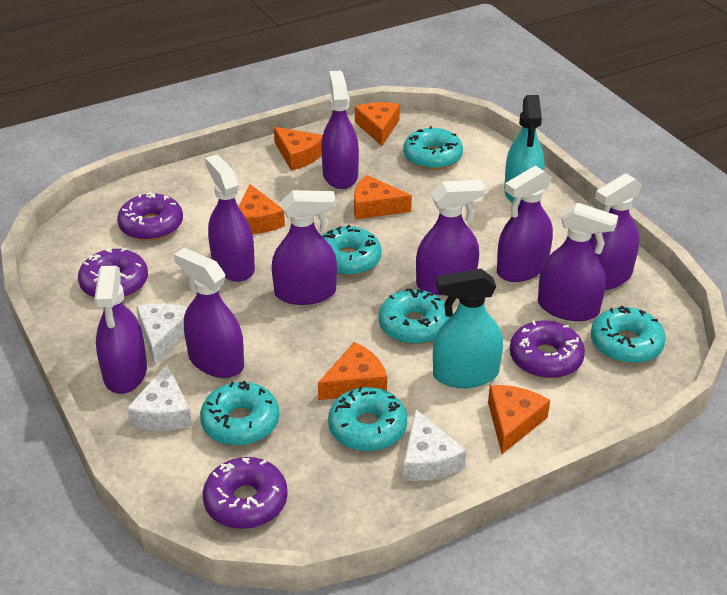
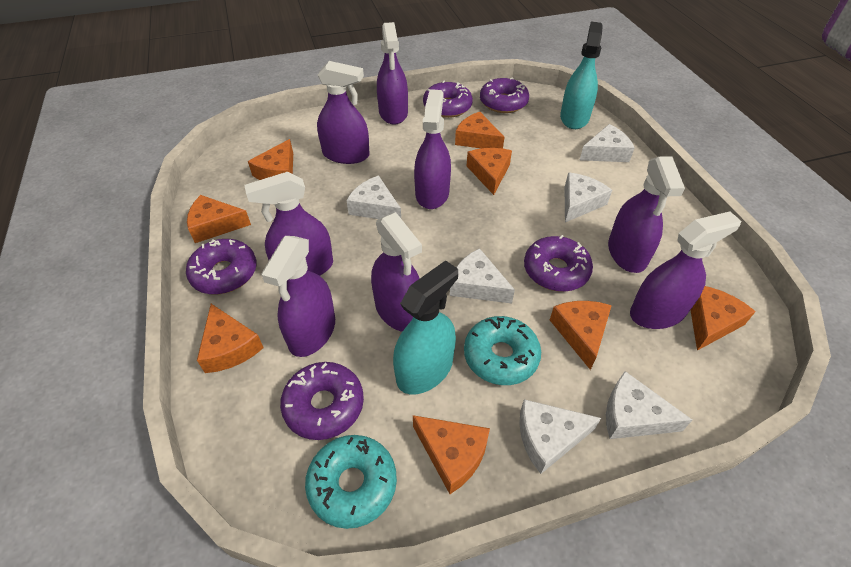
orange cheese: [238,184,285,234] [274,127,323,171] [318,342,387,400] [354,175,412,220] [355,102,400,146] [488,385,550,454] = 6 -> [187,195,251,243] [197,304,264,373] [248,139,293,180] [413,415,490,494] [455,112,504,149] [467,148,512,195] [550,301,612,370] [690,286,756,351] = 8
purple donut: [78,248,148,298] [117,192,183,241] [203,457,288,529] [510,320,585,378] = 4 -> [186,239,256,294] [280,362,364,440] [423,81,473,118] [480,77,529,113] [524,235,593,292] = 5
purple spray bottle: [94,266,147,394] [174,248,244,378] [205,155,255,282] [272,190,337,305] [321,70,359,189] [416,180,485,295] [497,165,553,282] [538,202,618,321] [591,173,642,290] = 9 -> [244,172,333,275] [261,236,335,357] [317,61,370,164] [371,212,422,332] [377,22,408,124] [414,89,451,209] [608,156,685,273] [630,211,741,329] = 8
turquoise donut: [200,381,279,446] [322,225,382,276] [328,387,407,452] [379,289,450,345] [403,126,463,170] [591,306,666,364] = 6 -> [305,435,397,529] [464,316,541,385] = 2
white cheese: [127,364,192,431] [136,303,188,364] [403,409,466,481] = 3 -> [346,176,401,219] [450,248,515,303] [519,399,601,474] [565,172,612,222] [580,124,635,162] [606,371,692,439] = 6

